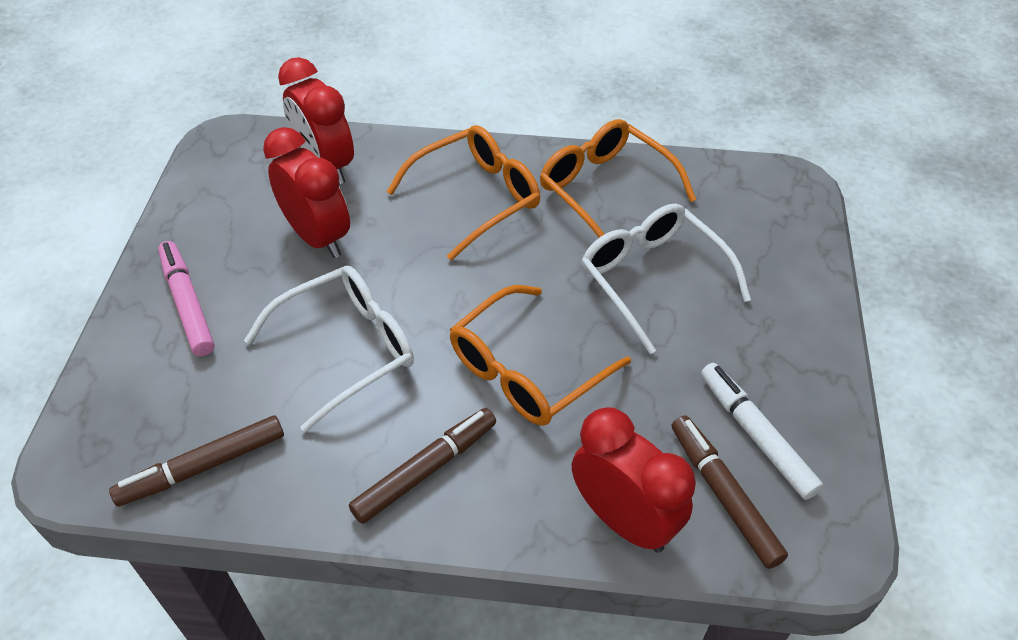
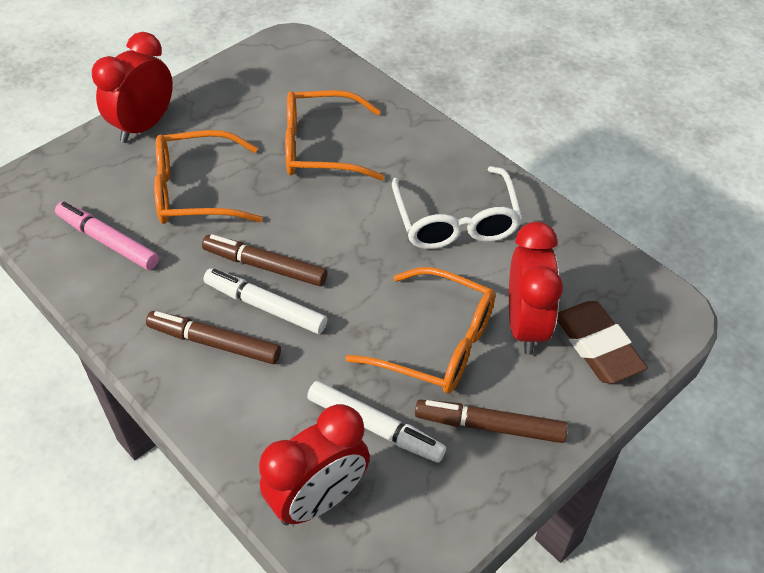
brown eraser: none = 0 -> [557,301,648,384] = 1
white glasses: [244,266,414,432] [581,204,751,354] = 2 -> [392,166,523,249] = 1
white marker: [701,363,823,500] = 1 -> [203,268,327,334] [307,381,446,463] = 2

